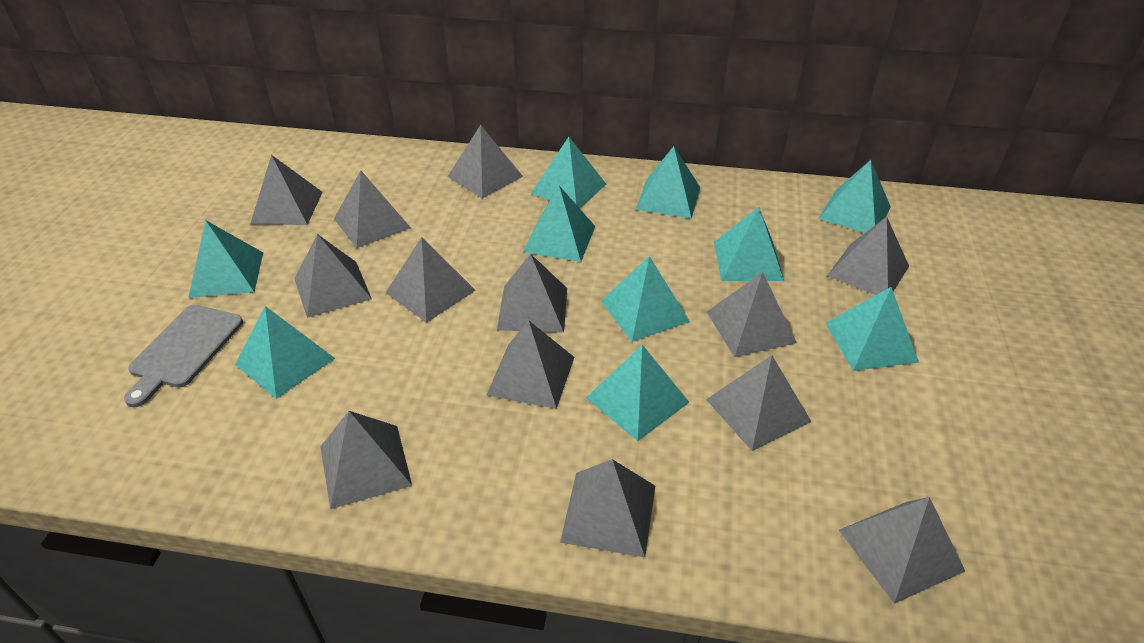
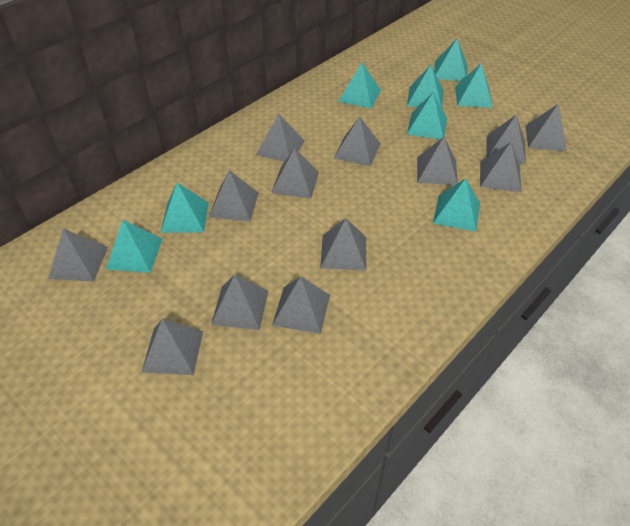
grey cutting board: [124,305,243,407] = 1 -> none = 0
turquoise pyramid: [188,220,263,298] [235,306,335,399] [523,186,595,262] [531,137,606,208] [586,345,689,441] [601,256,690,342] [636,146,700,219] [714,207,784,281] [818,160,891,233] [826,287,919,371] = 10 -> [106,220,163,273] [161,183,209,233] [338,62,381,108] [407,65,444,108] [407,93,447,139] [433,178,480,232] [434,39,467,81] [455,63,493,108] = 8

